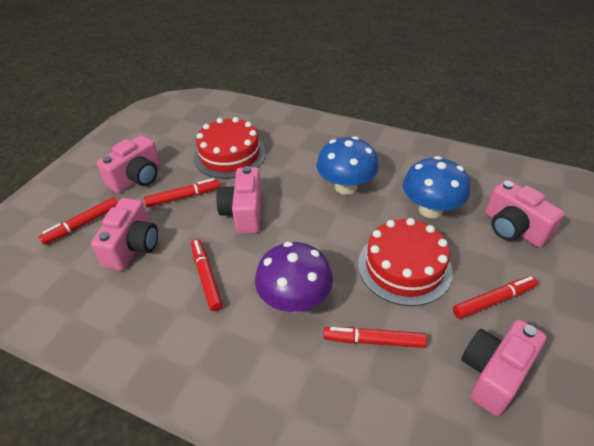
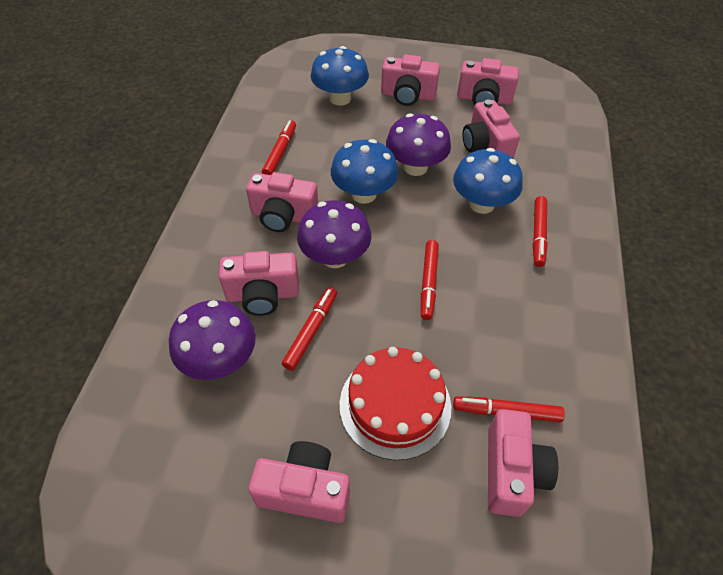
blue mushroom: [316,136,379,195] [403,156,470,218] = 2 -> [311,46,369,106] [331,139,399,204] [453,148,523,214] = 3
pink camera: [91,198,158,271] [97,135,161,193] [216,166,262,234] [461,319,547,416] [485,180,565,247] = 5 -> [219,251,299,316] [246,172,318,232] [248,441,350,523] [381,54,440,106] [457,58,519,105] [463,99,520,159] [488,409,558,517] = 7
purple mushroom: [255,242,333,312] = 1 -> [169,300,256,380] [297,200,372,268] [386,113,451,176] = 3
red cake: [194,117,266,179] [358,218,453,306] = 2 -> [340,347,451,460] = 1

